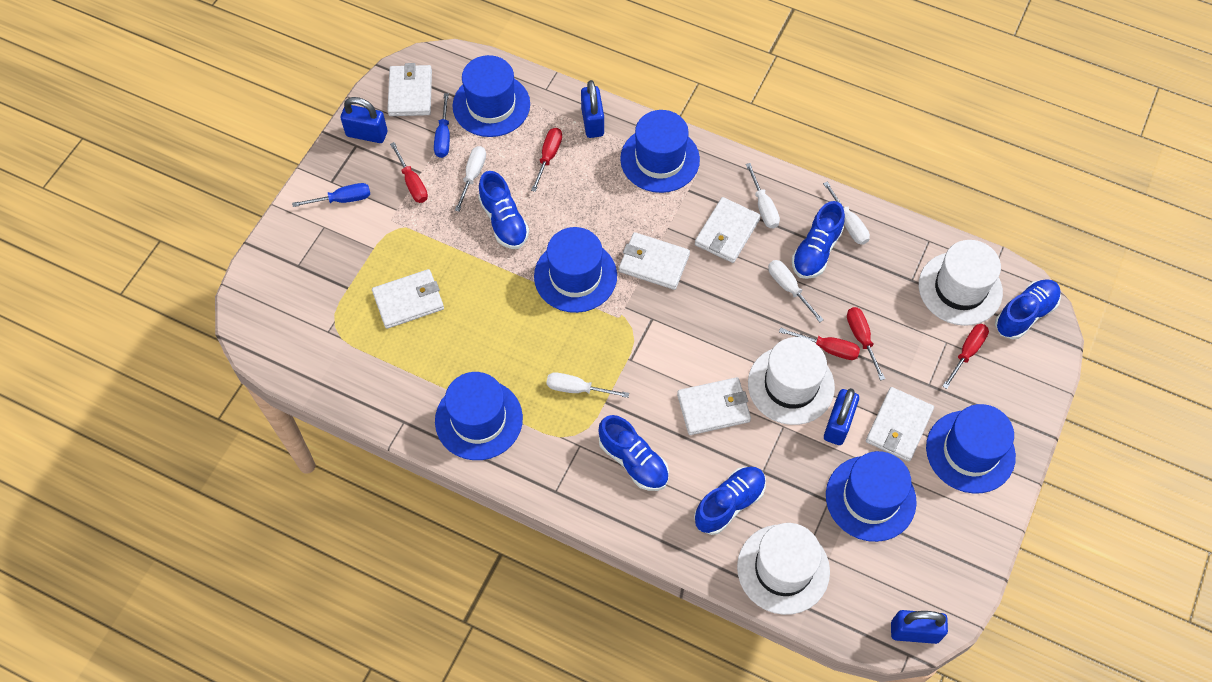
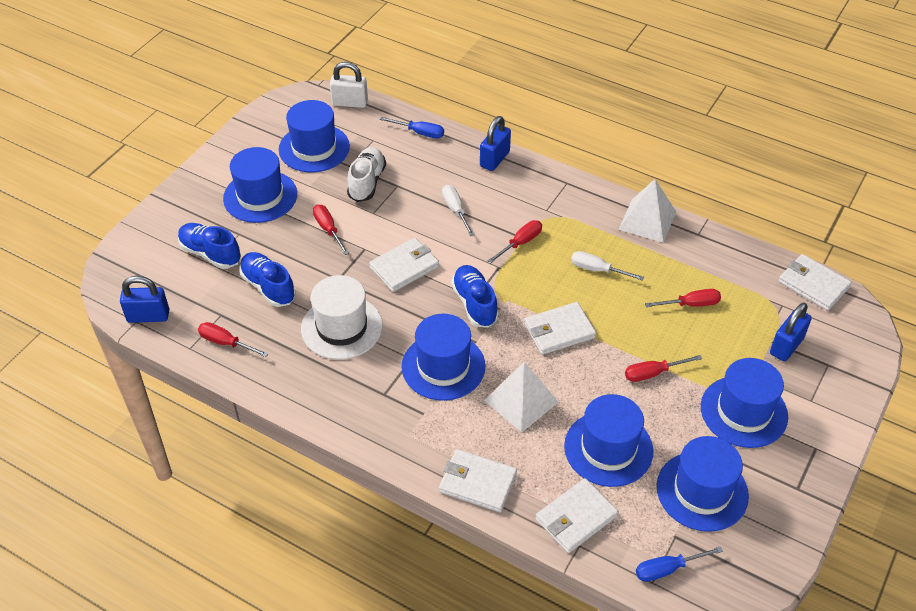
blue padlock: [341,97,387,143] [581,80,604,138] [824,388,859,445] [891,610,948,644] = 4 -> [120,276,169,323] [480,116,511,171] [770,303,812,361] = 3
blue shoe: [478,171,529,249] [598,415,669,491] [694,467,766,535] [792,201,845,279] [995,279,1061,340] = 5 -> [178,223,241,269] [239,252,296,307] [451,265,499,328] = 3
white hat: [737,523,830,615] [748,337,835,425] [919,240,1003,326] = 3 -> [301,275,383,360] = 1
white padlock: none = 0 -> [330,62,368,108] = 1
white pyramid: none = 0 -> [484,362,559,432] [618,179,676,243] = 2
white screwdriver: [455,146,486,212] [546,372,629,398] [746,163,780,228] [768,260,824,322] [823,182,870,245] = 5 -> [442,185,474,236] [571,251,644,281] = 2
white shoe: none = 0 -> [347,147,386,202] = 1
white wallet: [372,269,444,329] [387,63,432,116] [619,232,690,290] [677,377,751,435] [695,197,761,263] [866,387,934,462] = 6 -> [369,238,439,292] [439,449,517,512] [524,302,596,355] [535,478,619,553] [778,254,852,311] = 5

